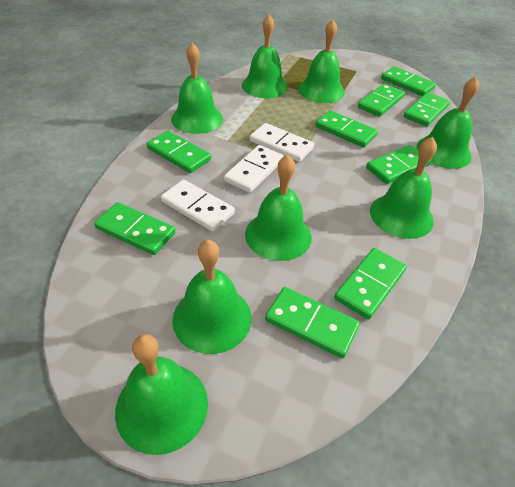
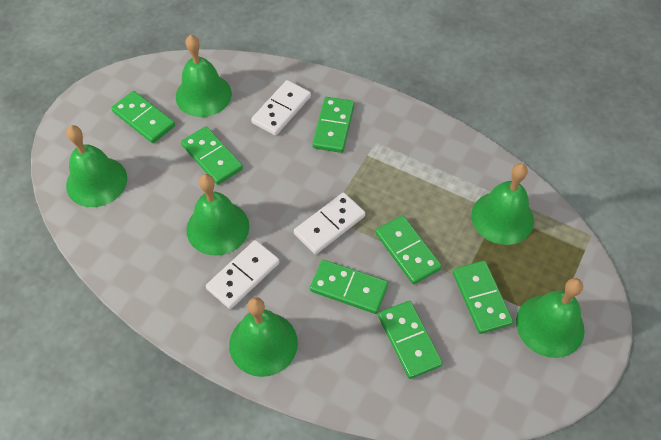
green bell: [115,334,208,455] [171,43,223,134] [172,240,252,354] [242,15,288,98] [245,155,312,261] [298,19,345,103] [370,137,437,239] [417,77,479,169] = 8 -> [66,125,127,207] [176,35,232,117] [186,174,249,256] [229,297,298,377] [471,163,534,245] [516,278,585,358] = 6
green domino: [94,202,176,255] [147,131,211,173] [265,287,360,358] [315,110,378,148] [334,248,407,319] [358,84,405,117] [366,145,431,184] [381,66,436,96] [404,92,450,127] = 9 -> [111,91,175,143] [181,126,243,185] [310,260,388,314] [312,97,355,153] [375,215,442,284] [378,301,443,379] [453,261,513,334] = 7

